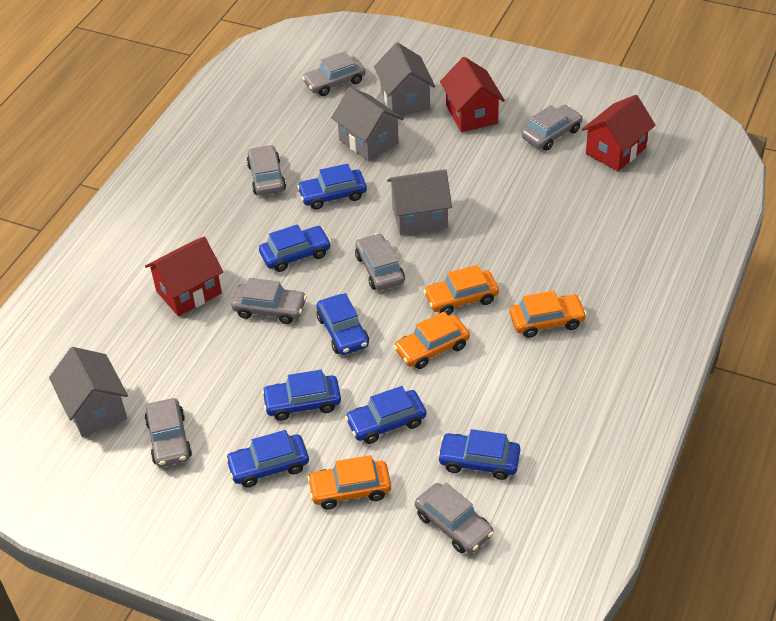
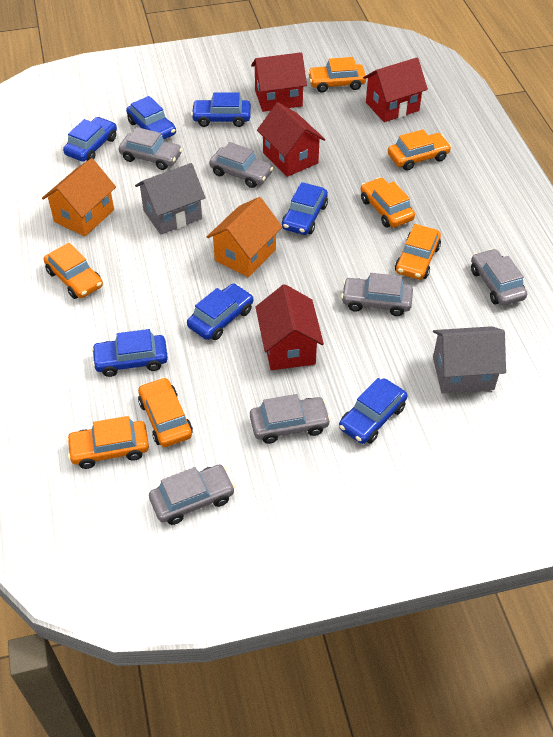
grey car: [145,398,192,467] [232,278,307,324] [247,145,286,196] [302,51,365,96] [355,233,405,291] [415,483,494,553] [522,105,583,150] = 7 -> [119,127,182,170] [149,465,235,525] [209,142,273,188] [250,394,331,444] [341,273,413,316] [471,249,527,306] = 6
grey house: [49,347,128,437] [331,87,404,162] [374,42,435,116] [387,169,452,235] = 4 -> [135,163,205,235] [433,326,506,393] = 2
orange car: [307,455,391,509] [394,312,470,369] [423,265,499,315] [510,291,587,338] = 4 -> [44,243,103,299] [66,416,149,469] [138,377,193,447] [308,57,366,93] [361,178,415,228] [388,129,452,171] [395,224,441,280] = 7
orange house: none = 0 -> [42,158,116,237] [207,197,282,277] = 2
red house: [145,237,223,316] [440,57,505,132] [582,95,656,171] = 3 -> [251,52,307,112] [255,284,324,370] [257,102,325,177] [363,57,428,122] = 4

